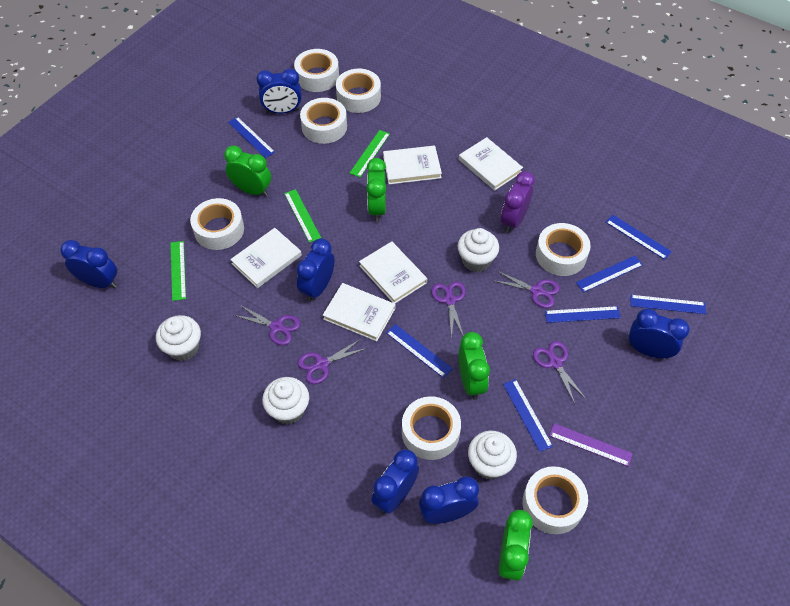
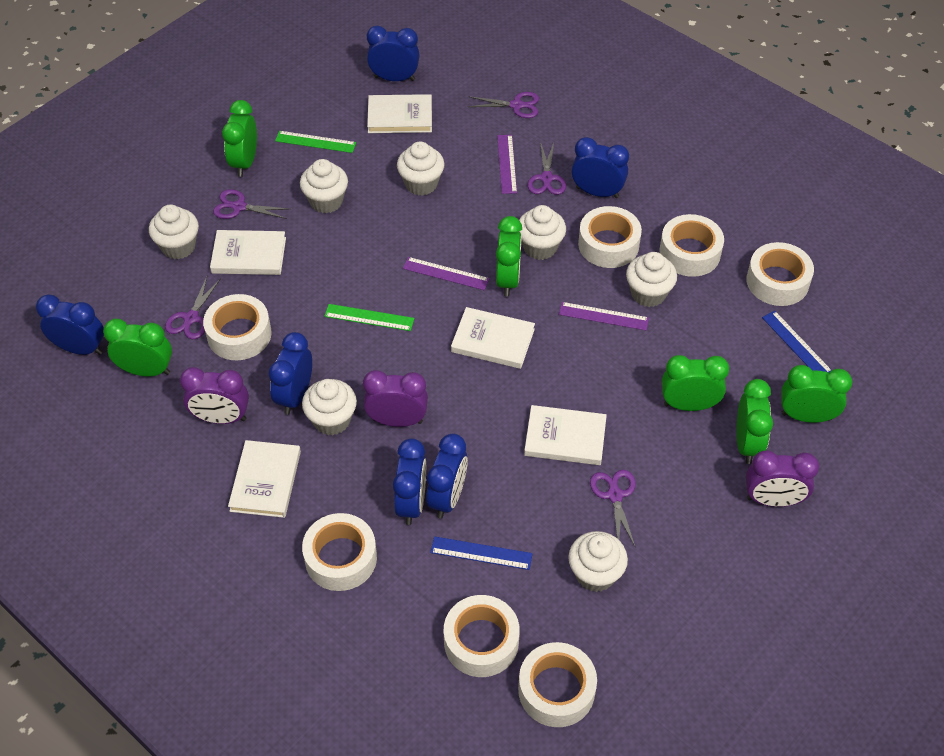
blue ruler: [228,117,275,158] [386,324,453,378] [503,379,553,452] [545,306,621,323] [576,256,643,293] [606,215,672,260] [630,295,706,314] = 7 -> [430,536,533,570] [762,311,831,373] = 2
green clock: [224,145,271,197] [366,158,386,222] [459,332,490,400] [499,510,533,581] = 4 -> [103,319,172,377] [222,100,257,177] [496,216,522,297] [662,355,729,411] [736,379,773,464] [781,365,853,423] = 6
green ruler: [171,241,186,301] [284,189,321,243] [350,130,390,177] = 3 -> [275,131,356,153] [324,304,414,331] = 2
purple clock: [501,171,535,233] = 1 -> [180,367,249,424] [363,370,428,427] [746,450,819,507] = 3
purple ruler: [549,423,633,467] = 1 -> [403,257,490,290] [497,135,517,194] [559,302,649,330] = 3
white cupcake: [156,315,201,361] [262,377,309,424] [458,228,499,272] [468,431,517,480] = 4 -> [149,205,199,259] [300,159,348,213] [302,379,357,435] [397,141,445,196] [519,205,566,260] [568,531,628,592] [626,252,677,307] = 7

